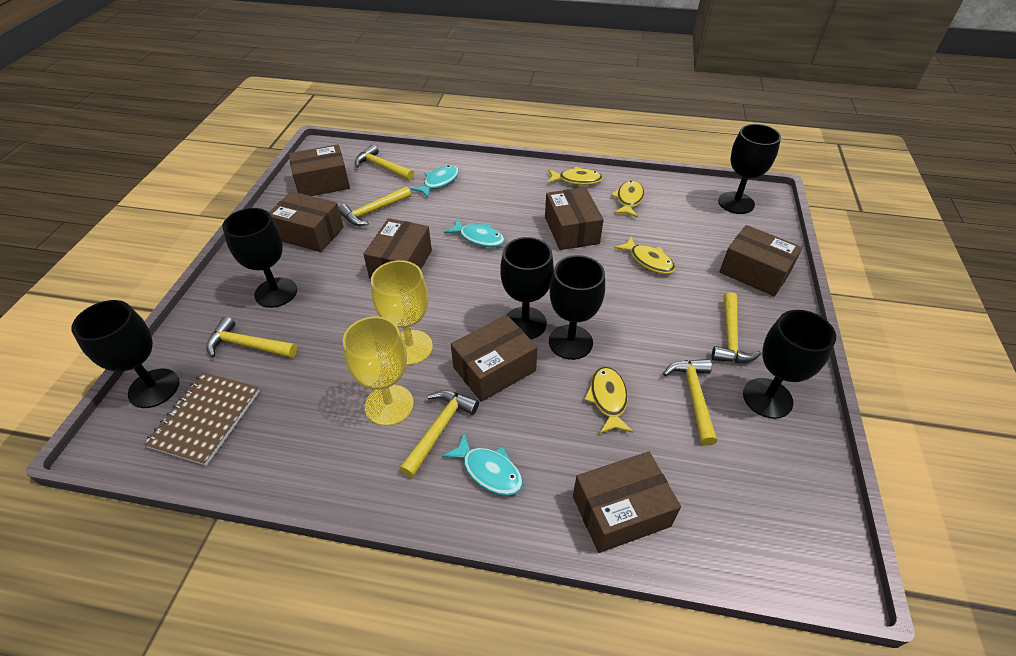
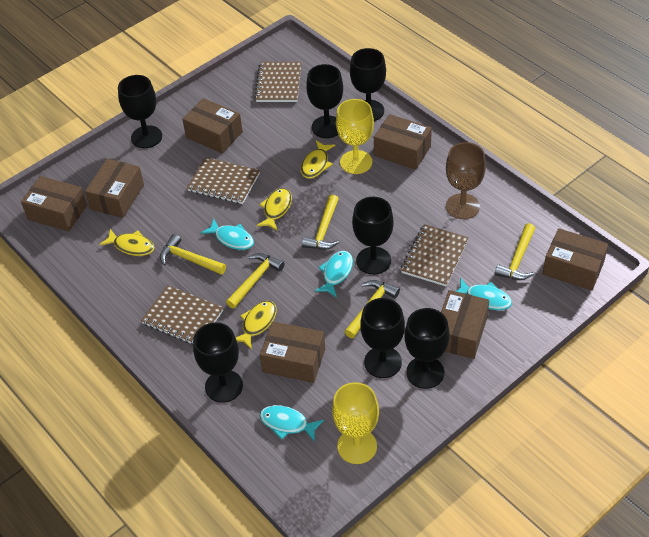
black goblet: [71,300,179,408] [222,208,297,308] [500,237,554,339] [549,255,605,360] [718,124,781,214] [743,310,836,419] = 6 -> [118,75,162,148] [193,322,243,403] [306,64,343,138] [350,48,386,121] [352,197,394,275] [360,298,405,378] [405,308,450,389] = 7
brown goblet: none = 0 -> [446,142,486,219] = 1
brown notebook: [144,372,260,466] = 1 -> [141,285,224,346] [187,157,260,204] [254,62,301,102] [401,224,469,287] = 4
turquoise fish: [411,165,459,198] [442,433,523,496] [444,219,505,247] = 3 -> [201,219,254,250] [260,405,324,442] [315,251,353,298] [456,278,512,310] = 4
yellow hammer: [206,317,297,358] [339,186,411,226] [355,145,414,180] [400,390,479,478] [663,359,717,446] [712,292,762,363] = 6 -> [160,234,226,275] [226,253,285,309] [302,195,339,250] [345,280,400,338] [495,223,535,280] = 5

